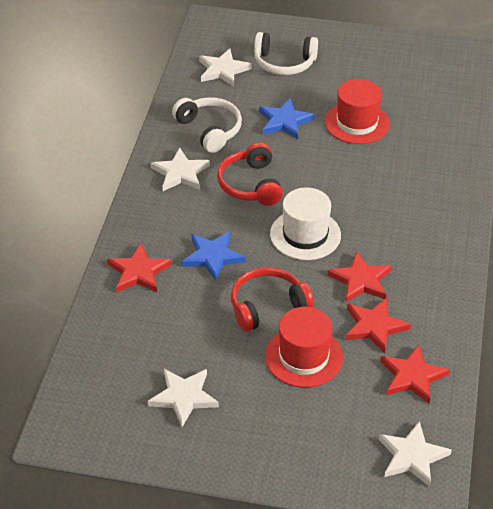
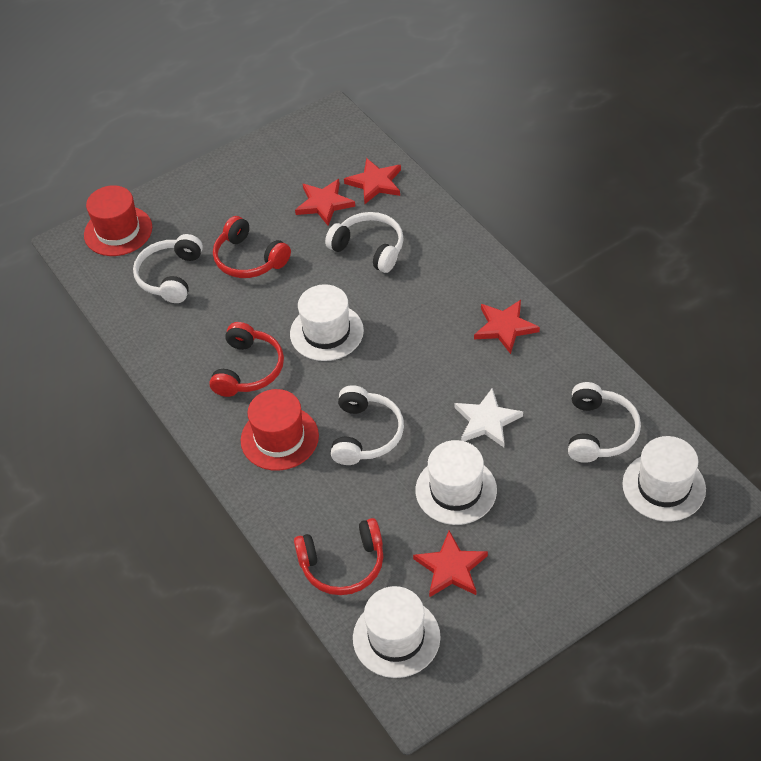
blue star: [182,231,246,281] [259,98,315,139] = 2 -> none = 0
red headphones: [217,142,283,206] [231,267,314,332] = 2 -> [209,322,284,397] [213,216,291,278] [294,518,383,595] = 3
white hat: [270,187,341,260] = 1 -> [290,284,364,361] [353,586,441,678] [415,440,497,525] [622,436,706,521] = 4
white headphones: [172,97,242,153] [254,32,318,75] = 2 -> [133,234,203,303] [325,212,404,273] [331,385,404,465] [568,382,641,463] = 4
white star: [147,369,219,427] [150,148,210,191] [199,49,252,87] [378,421,452,487] = 4 -> [455,388,523,447] = 1

